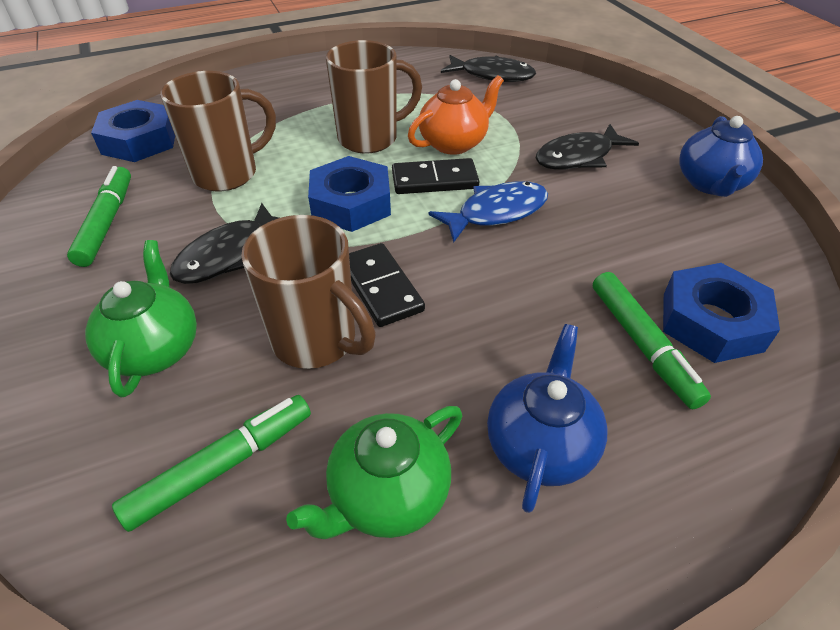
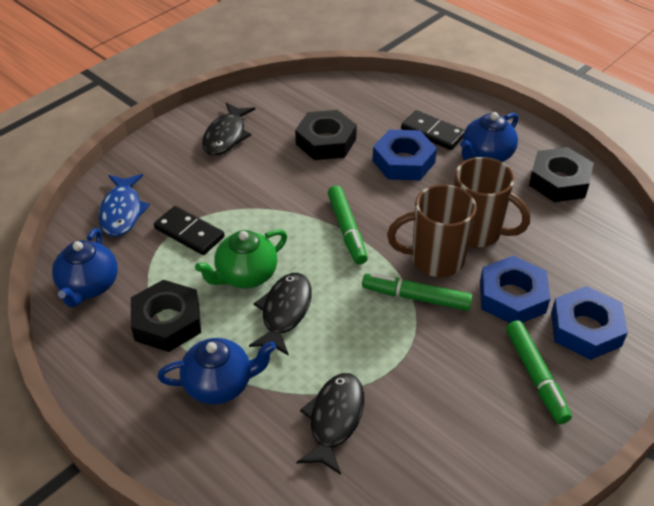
black nut: none = 0 -> [131,280,201,352] [295,110,357,160] [529,147,594,202] = 3
blue teapot: [487,324,607,513] [679,116,763,197] = 2 -> [52,228,118,307] [158,338,276,405] [460,112,518,162] = 3
brown mug: [160,71,276,191] [241,215,376,369] [326,40,422,154] = 3 -> [387,184,477,277] [454,157,530,247] = 2
green teapot: [85,240,197,397] [286,406,462,539] = 2 -> [195,229,287,288] = 1
orange teapot: [408,75,504,155] = 1 -> none = 0

